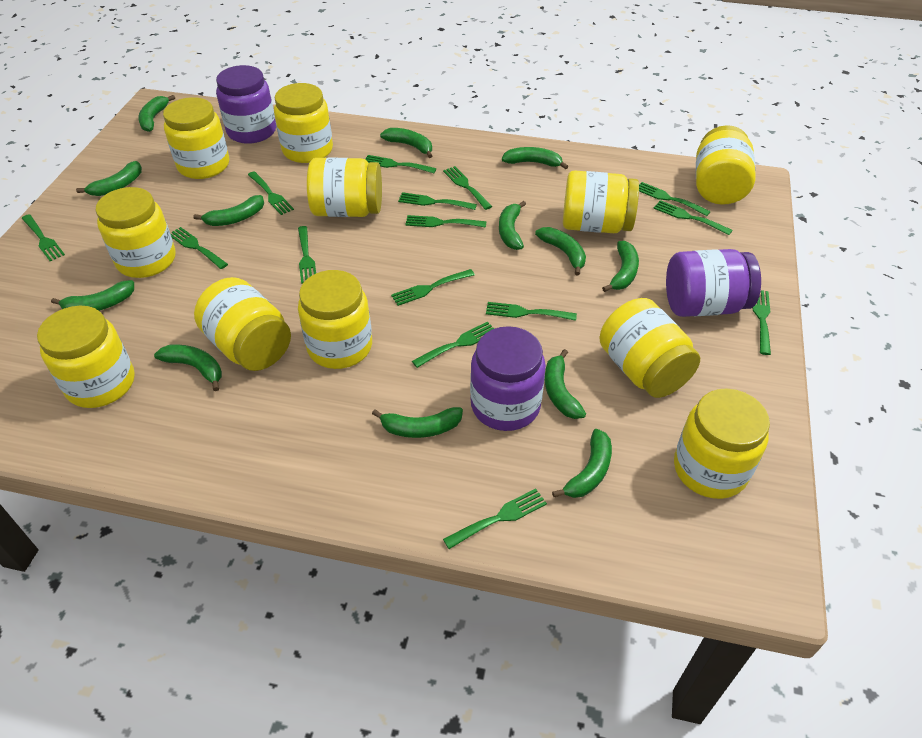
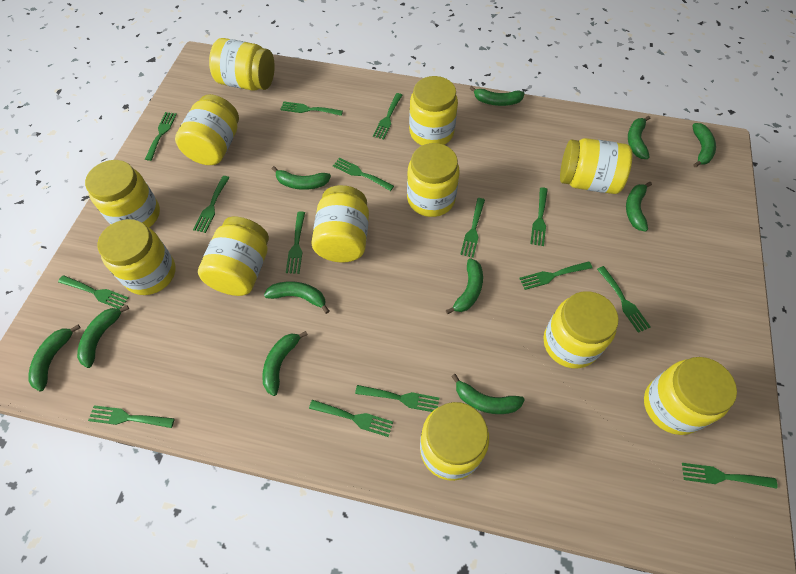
green banana: [51,280,134,311] [76,161,142,196] [138,95,175,132] [154,344,222,391] [194,195,264,226] [372,407,463,438] [380,128,432,158] [499,201,526,250] [502,147,568,169] [535,227,586,276] [545,349,586,419] [552,429,612,498] [602,241,639,292] = 13 -> [28,325,81,392] [77,305,129,368] [262,331,308,396] [264,281,329,314] [272,166,331,190] [446,258,483,314] [451,374,525,414] [469,86,525,106] [626,182,652,232] [628,116,650,159] [692,123,716,167] = 11
purple jar: [216,65,276,144] [470,326,546,431] [666,249,761,317] = 3 -> none = 0
yellow jar: [37,306,135,408] [96,187,176,278] [163,97,229,179] [194,277,291,371] [274,83,333,163] [298,270,372,369] [307,157,382,217] [563,170,639,233] [599,298,700,398] [674,388,770,499] [696,125,756,205] = 11 -> [85,160,160,228] [98,219,176,295] [175,94,239,165] [198,217,269,296] [209,38,275,91] [311,185,369,263] [407,143,460,217] [409,76,458,145] [420,402,489,481] [544,291,619,369] [560,138,633,194] [644,357,737,435] = 12

